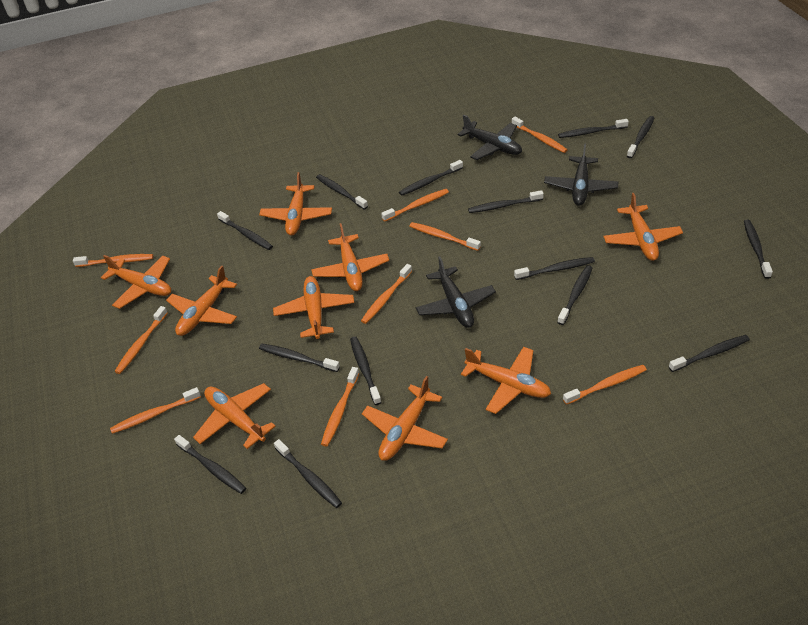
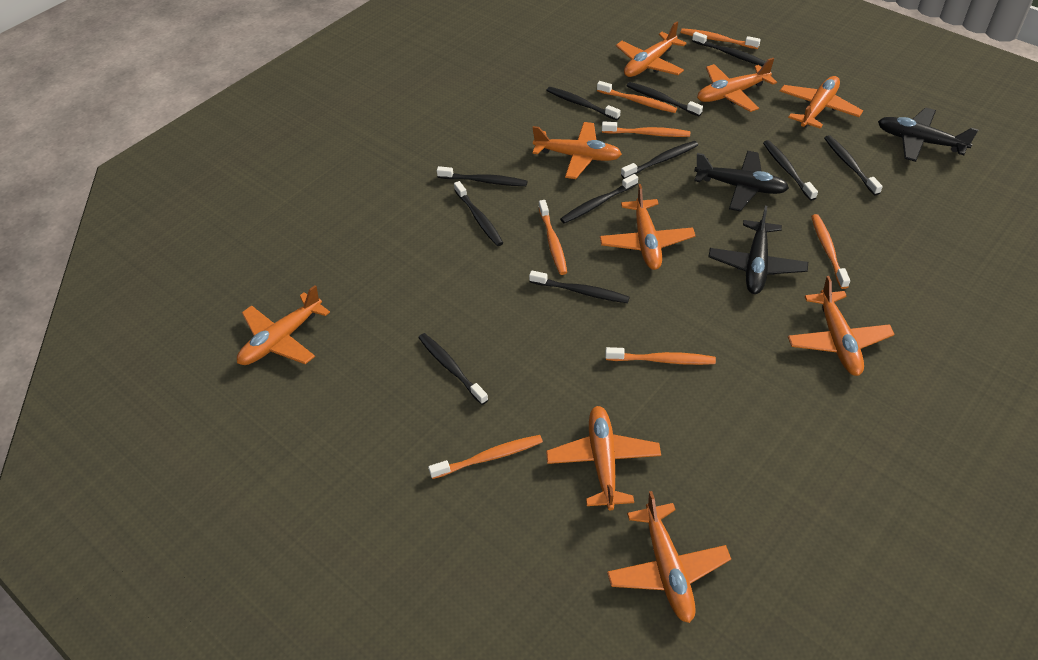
black toothbrush: [174,435,246,494] [217,211,273,250] [259,344,340,372] [274,439,342,508] [316,174,368,210] [350,336,382,405] [399,160,463,196] [468,190,544,213] [514,257,595,280] [557,265,592,325] [558,119,629,138] [627,116,654,158] [669,335,750,372] [744,220,773,279] = 14 -> [418,333,488,405] [437,166,527,186] [454,181,503,246] [529,270,630,303] [546,87,620,120] [560,174,638,224] [621,141,698,179] [627,82,703,116] [692,32,766,66] [763,140,818,201] [824,135,883,195] = 11
orange toothbrush: [73,254,153,267] [110,387,201,434] [114,306,168,374] [321,367,359,447] [361,264,412,324] [381,189,449,222] [409,222,481,251] [512,117,567,153] [563,365,647,405] = 9 -> [428,435,543,479] [539,200,567,275] [597,81,677,113] [602,121,690,137] [605,347,716,365] [680,28,761,49] [811,214,850,289] = 7

